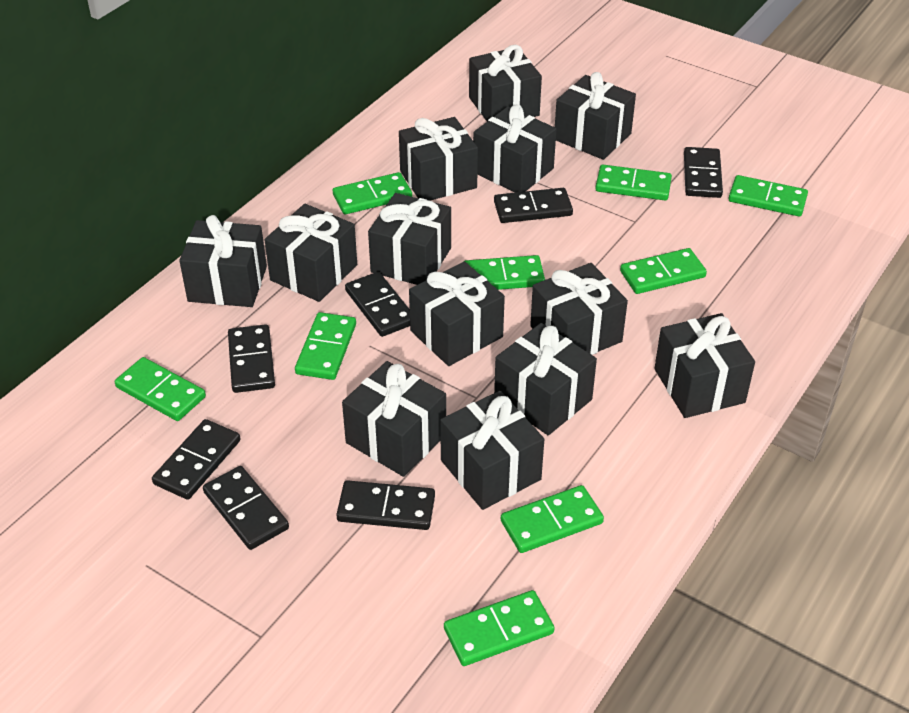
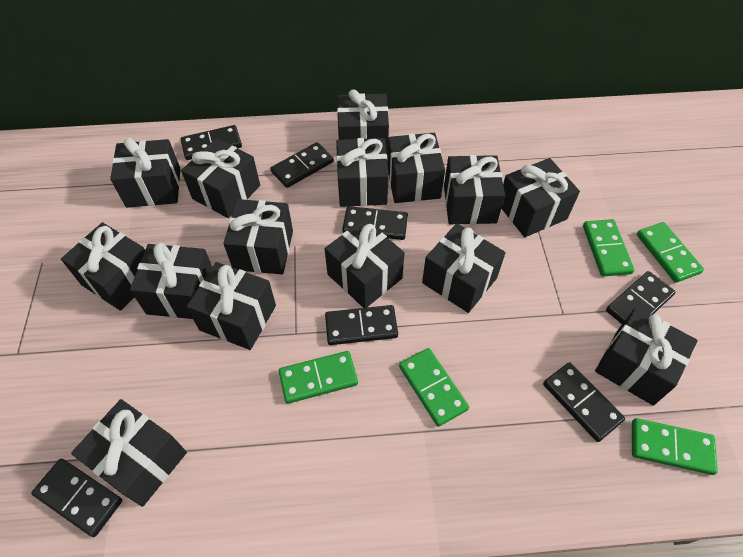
black gift: [179,215,267,307] [265,204,357,302] [342,361,446,477] [368,193,451,285] [399,117,478,201] [409,261,505,366] [440,391,544,510] [469,45,542,121] [473,104,556,193] [494,323,597,435] [530,263,628,355] [555,72,636,160] [654,313,755,418] = 13 -> [61,222,145,311] [71,399,187,507] [110,138,181,208] [130,243,212,319] [181,138,260,218] [187,262,276,350] [223,199,293,274] [324,219,405,308] [336,138,389,207] [337,89,389,154] [387,133,445,203] [422,223,506,313] [444,155,505,224] [501,158,580,237] [595,307,698,406] = 15
green domino: [115,357,206,421] [295,312,356,380] [333,172,412,214] [444,590,554,666] [463,255,545,290] [501,485,604,553] [595,165,672,200] [620,248,707,294] [728,175,808,216] = 9 -> [279,351,358,404] [399,348,469,427] [583,219,634,276] [632,418,718,475] [637,222,704,283] = 5

